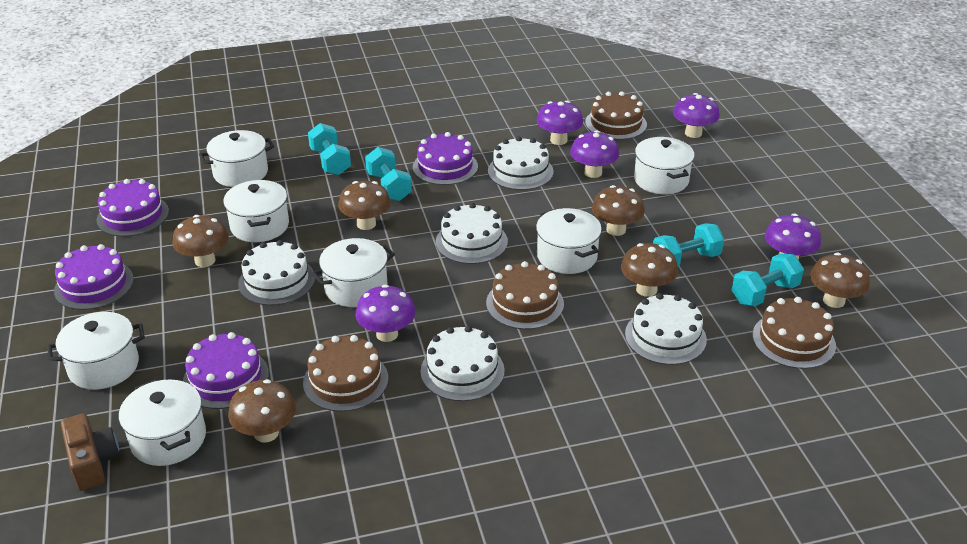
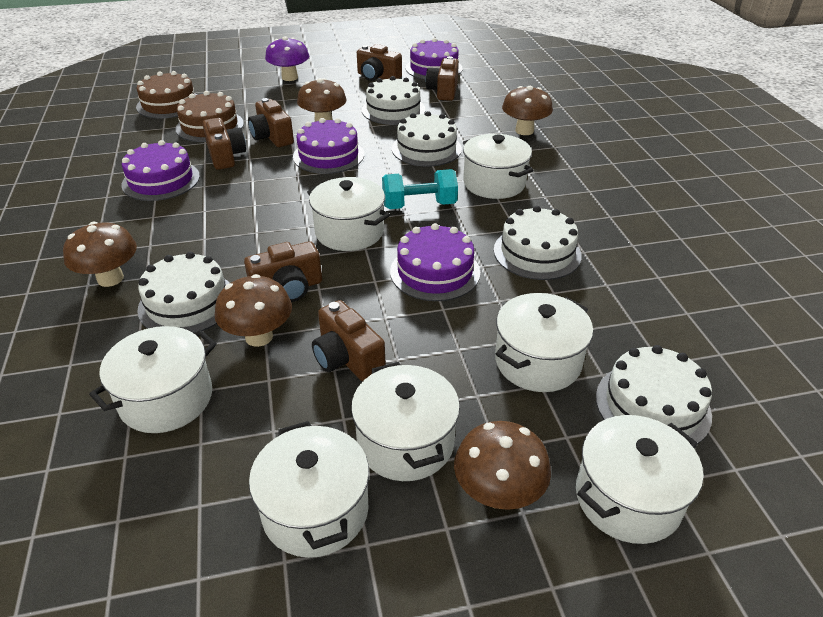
brown cake: [303,335,388,412] [486,261,564,329] [585,91,647,140] [752,297,836,369] = 4 -> [136,71,197,118] [175,91,244,142] = 2
brown camera: [61,413,120,491] = 1 -> [202,118,246,170] [244,241,322,302] [248,98,294,147] [312,300,386,382] [357,44,402,81] [426,56,459,101] = 6
brown mushroom: [173,215,229,267] [228,379,296,443] [338,181,391,230] [592,185,645,236] [621,243,678,297] [810,253,870,308] = 6 -> [63,222,137,287] [215,274,292,347] [297,78,347,122] [454,421,551,510] [502,86,553,135] = 5
purple mushroom: [355,285,416,342] [536,101,583,145] [570,130,619,178] [673,93,720,138] [765,213,821,260] = 5 -> [265,36,309,81] = 1
turquoise dumbbell: [308,123,351,175] [365,147,412,201] [653,223,724,267] [732,253,804,306] = 4 -> [382,169,458,209] = 1

